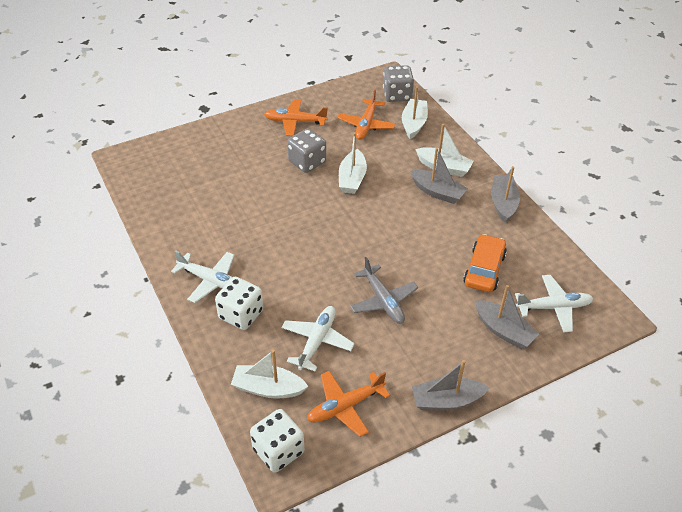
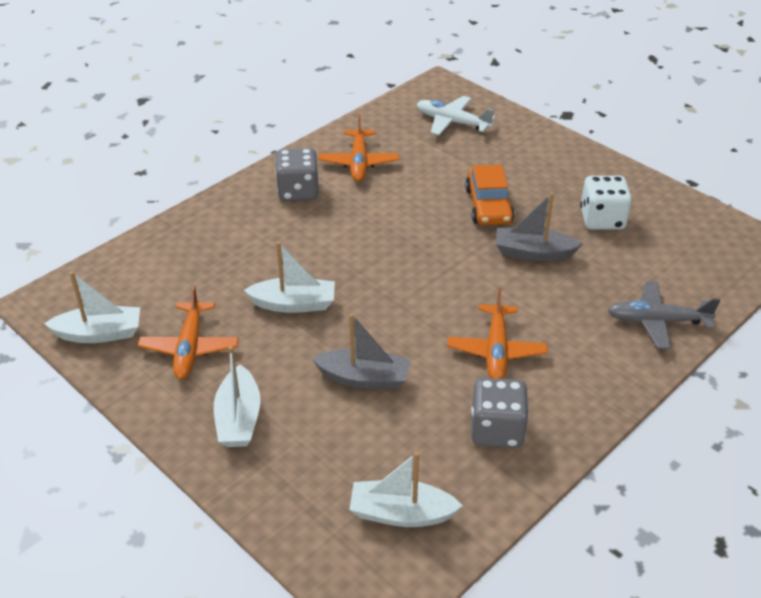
grey boat: [410,148,468,204] [412,360,489,410] [475,285,539,349] [491,166,520,223] = 4 -> [312,314,410,389] [496,192,582,261] = 2
white dice: [215,277,263,330] [250,409,304,473] = 2 -> [580,176,632,230] = 1
white plane: [171,250,234,303] [281,306,355,371] [515,275,594,333] = 3 -> [417,96,496,135] = 1

